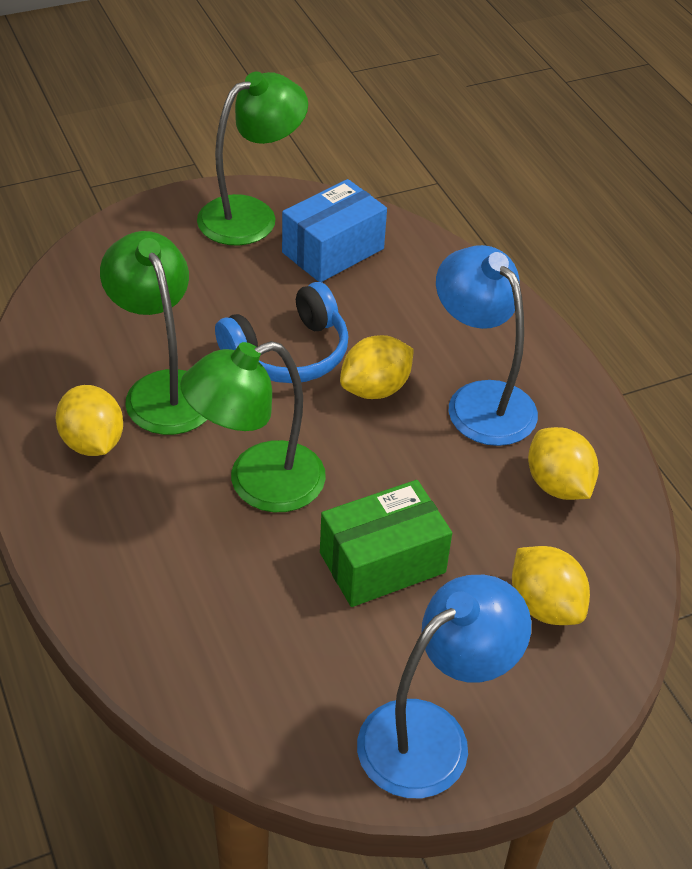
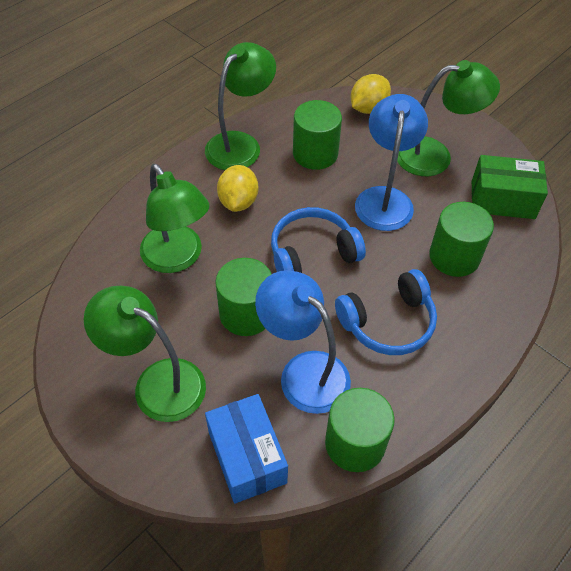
blue headphones: [215,282,348,383] = 1 -> [271,207,366,273] [335,269,437,355] = 2
green cylinder: none = 0 -> [215,258,272,336] [293,100,342,170] [325,388,395,472] [429,202,494,277] = 4
green lamp: [100,231,207,435] [180,341,326,512] [197,72,308,246] = 3 -> [84,286,206,422] [140,164,210,273] [205,42,276,170] [397,60,500,176] = 4
yellow lemon: [56,385,123,456] [340,335,414,399] [512,546,590,625] [528,427,599,500] = 4 -> [217,165,258,212] [351,74,391,114] = 2

